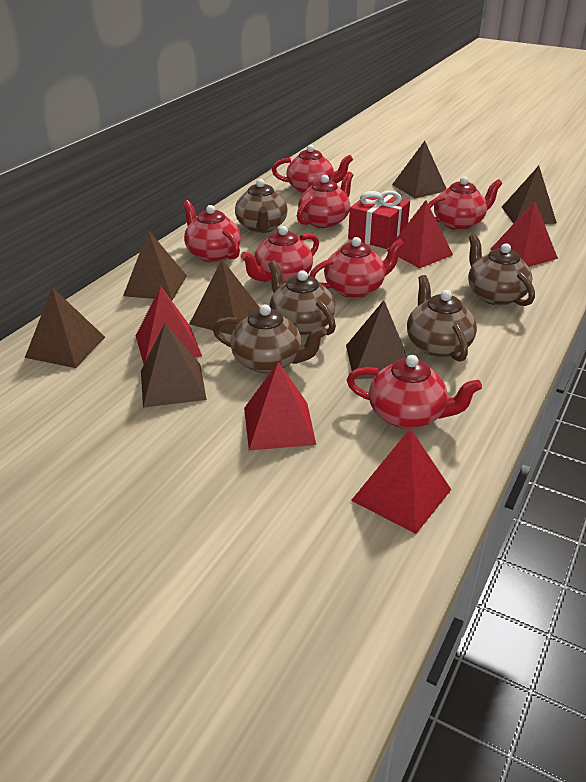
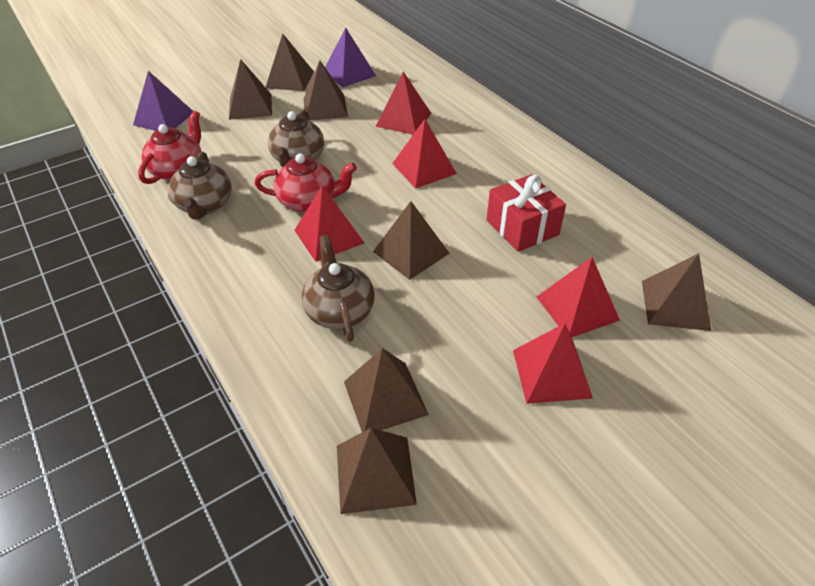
brown teapot: [212,304,327,373] [235,179,288,233] [268,260,336,336] [407,275,477,362] [468,234,535,306] = 5 -> [168,152,232,220] [268,110,324,168] [302,235,375,342] = 3
purple pyramid: none = 0 -> [133,71,193,131] [325,28,376,87] = 2
red teapot: [183,200,241,262] [240,226,319,283] [272,145,353,193] [297,172,353,228] [310,237,404,298] [347,355,482,429] [428,176,502,230] = 7 -> [138,111,202,184] [254,154,357,212] = 2

